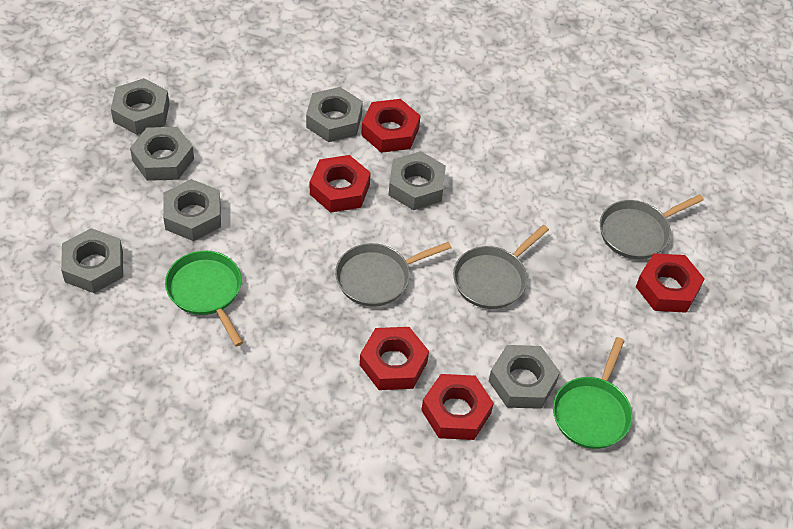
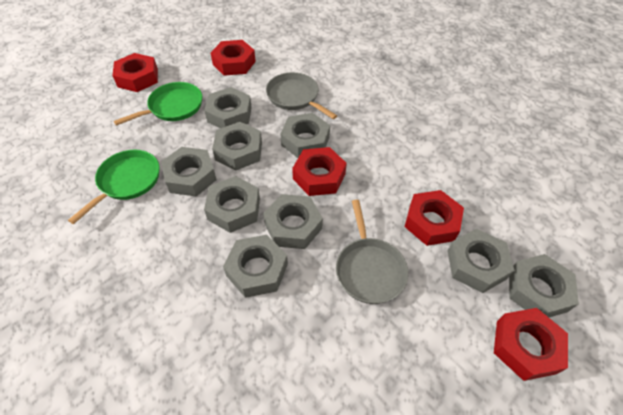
grey nut: [61,228,123,293] [111,78,170,135] [130,127,194,181] [163,179,221,241] [306,87,363,142] [389,151,446,210] [489,345,560,409] = 7 -> [161,147,217,197] [204,87,252,129] [204,176,260,233] [212,122,262,170] [223,235,288,298] [263,194,323,249] [281,113,330,158] [448,229,514,293] [509,254,579,317] = 9
grey pan: [335,242,451,307] [453,225,549,309] [600,194,704,259] = 3 -> [266,72,337,119] [336,200,408,304] = 2

